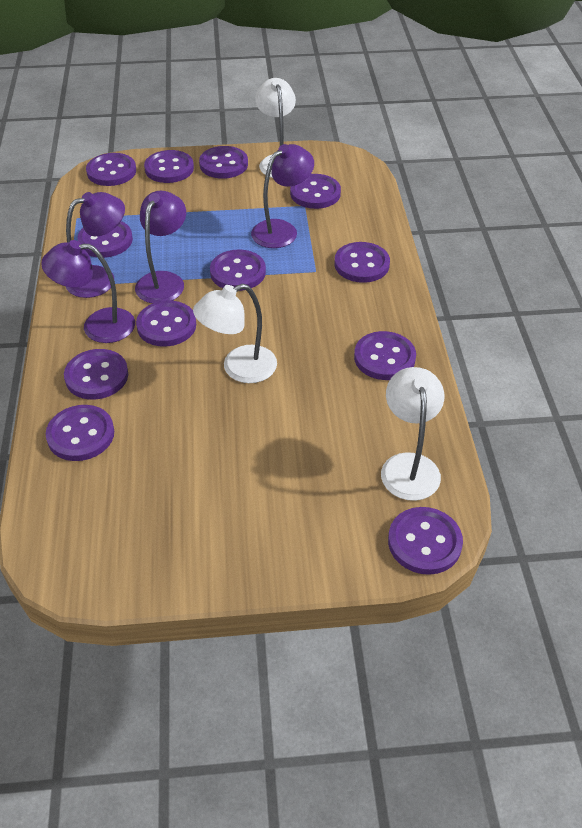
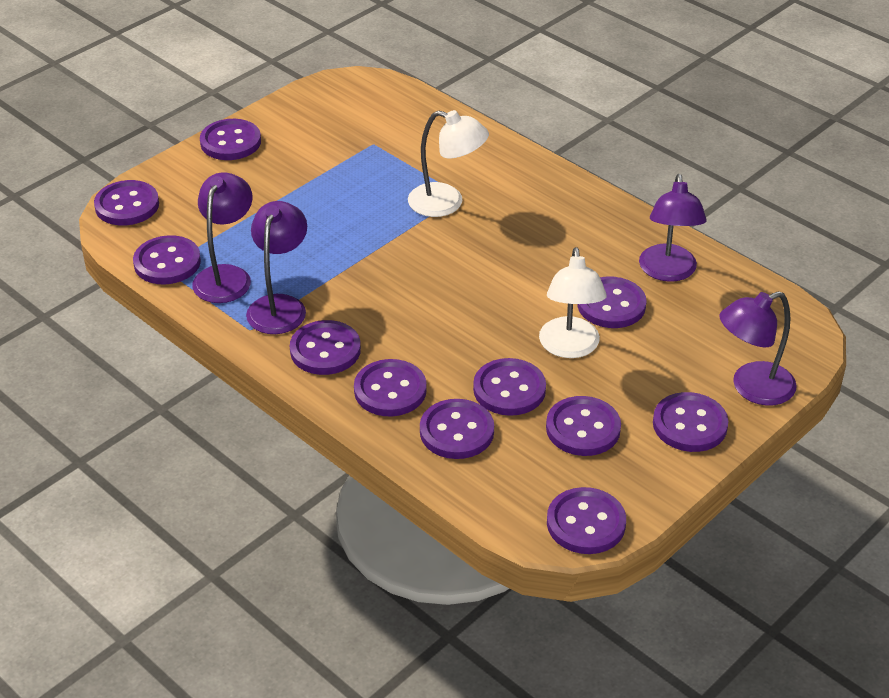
purple button: [46,405,114,461] [64,349,128,400] [78,221,133,258] [86,153,136,186] [136,300,196,347] [144,150,194,183] [199,146,248,179] [210,249,266,291] [290,174,341,209] [334,242,390,283] [354,331,416,380] [388,507,463,575] = 12 -> [94,180,159,225] [133,235,201,284] [200,119,261,160] [290,320,361,375] [354,359,427,416] [420,399,494,459] [473,358,546,416] [546,396,621,456] [547,487,626,554] [577,277,647,328] [653,392,729,452] = 11
white lamp: [193,284,277,383] [255,78,296,178] [381,367,444,501] = 3 -> [408,110,489,217] [539,247,607,358] = 2

